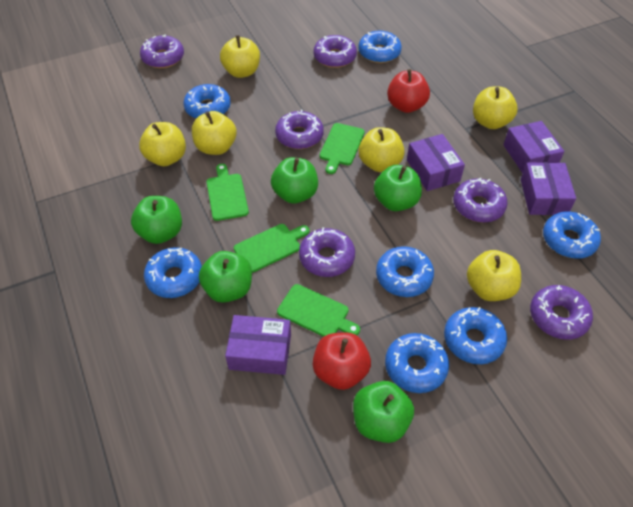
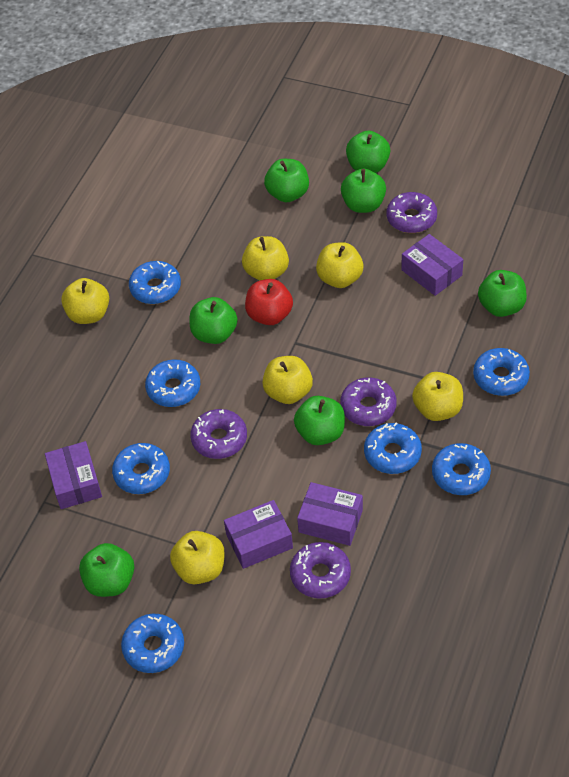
green apple: [131,196,182,244] [199,251,252,303] [271,157,318,204] [353,381,414,443] [374,165,422,211] = 5 -> [79,543,135,597] [189,297,238,344] [264,159,309,202] [294,396,345,445] [341,169,386,213] [346,130,390,173] [478,270,527,317] = 7
green cutting board: [207,164,249,221] [234,224,309,273] [277,284,360,337] [320,123,365,174] = 4 -> none = 0
purple donut: [140,35,184,68] [275,109,324,149] [299,227,355,277] [314,35,357,68] [453,177,508,223] [530,285,593,340] = 6 -> [190,409,247,459] [290,542,351,599] [340,377,397,426] [387,192,437,233] = 4
red apple: [313,332,371,390] [387,69,430,113] = 2 -> [245,279,293,325] = 1

